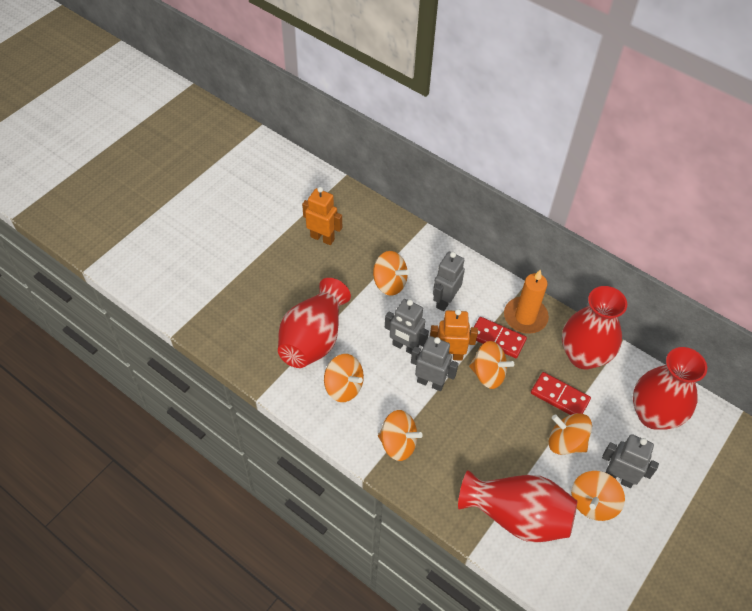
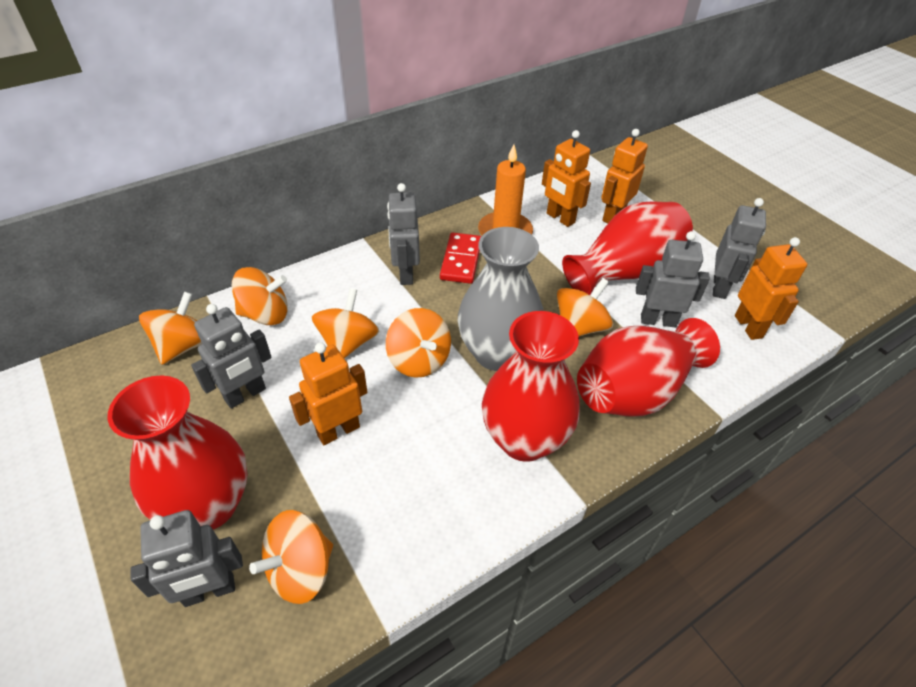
grey robot: [385,299,429,355] [411,336,458,391] [433,252,465,311] [602,434,659,488] = 4 -> [130,510,243,607] [191,304,272,409] [387,183,420,285] [636,231,710,327] [713,198,766,299] = 5
grey vase: none = 0 -> [458,227,543,371] = 1
orange robot: [302,187,342,245] [430,309,478,361] = 2 -> [289,342,367,445] [542,130,591,227] [601,129,648,223] [735,237,807,340] = 4
red domino: [474,317,527,358] [531,372,591,415] = 2 -> [440,233,481,284] = 1

